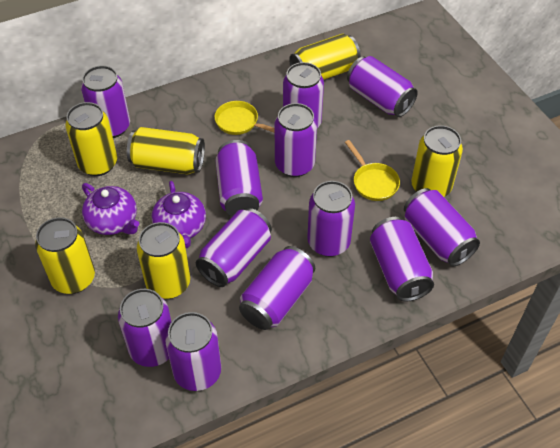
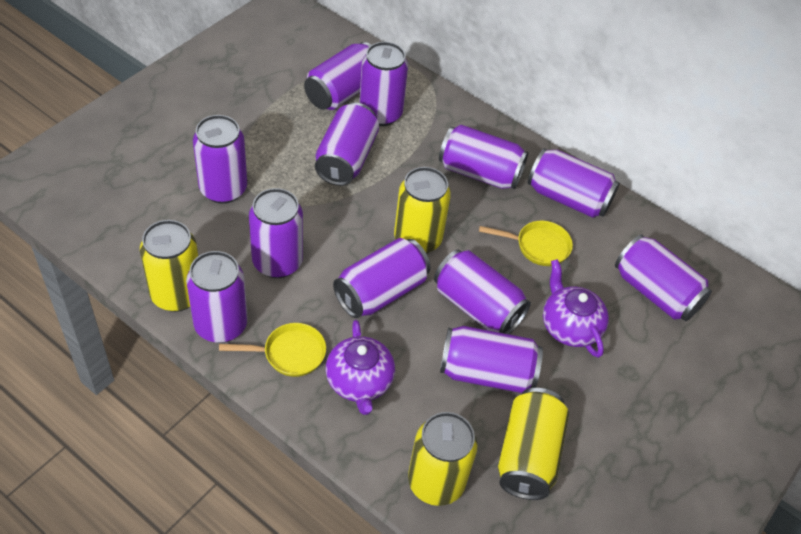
yellow can: [35,217,95,294] [65,102,117,176] [127,127,205,174] [137,222,190,299] [289,34,361,80] [411,125,463,197] = 6 -> [140,220,198,312] [394,167,451,254] [408,412,478,506] [498,388,569,500] = 4

